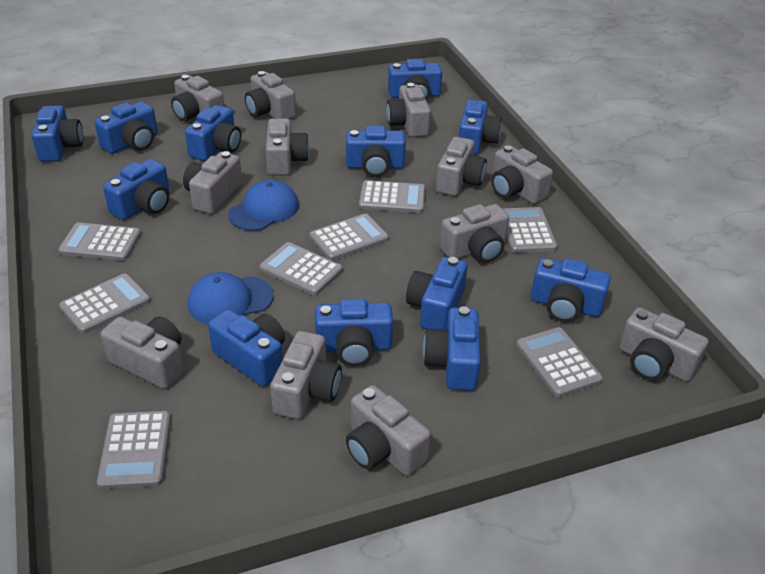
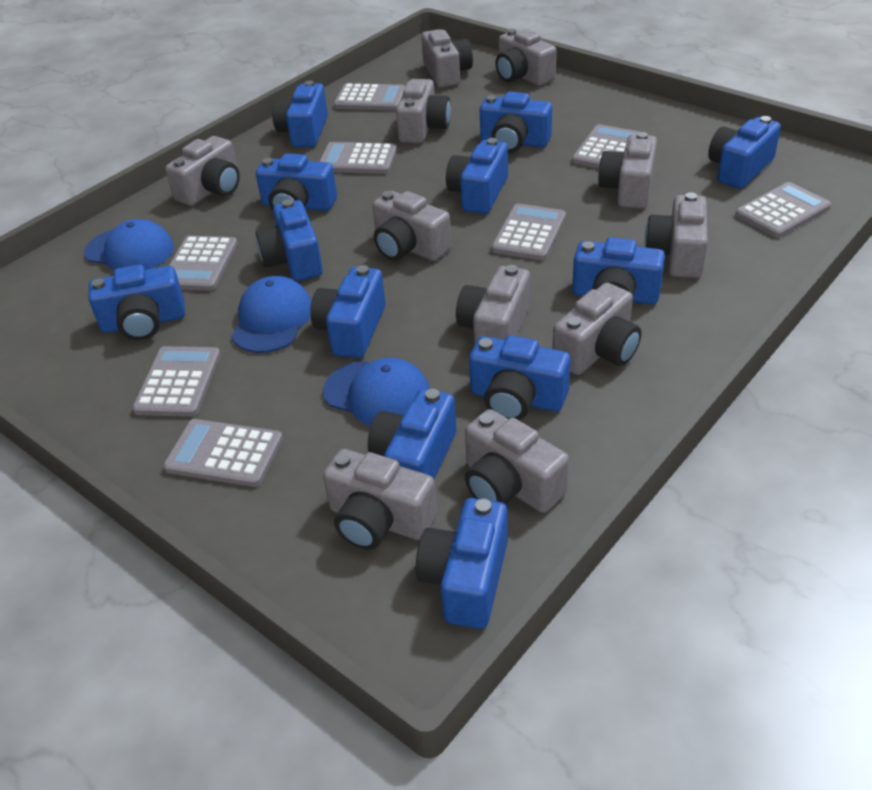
blue cap: [188,272,274,324] [228,180,299,231] = 2 -> [84,219,174,270] [231,276,312,353] [323,358,430,426] = 3
grey camera: [100,316,184,389] [171,75,224,121] [183,151,242,214] [245,71,296,120] [266,119,309,176] [270,331,342,419] [346,385,431,476] [386,83,431,137] [436,137,487,196] [440,204,509,263] [491,145,553,204] [619,307,708,382] = 12 -> [165,136,240,206] [323,449,437,550] [372,191,452,261] [396,79,451,143] [421,29,473,88] [456,265,530,346] [465,409,569,513] [495,29,557,86] [553,282,641,375] [598,132,657,209] [645,192,708,278] = 11

